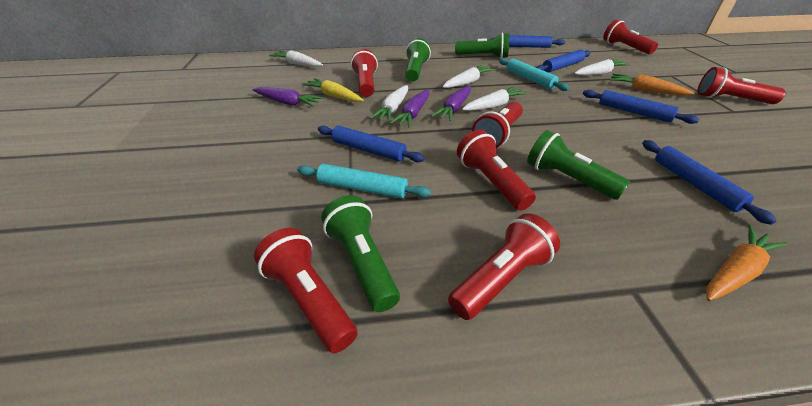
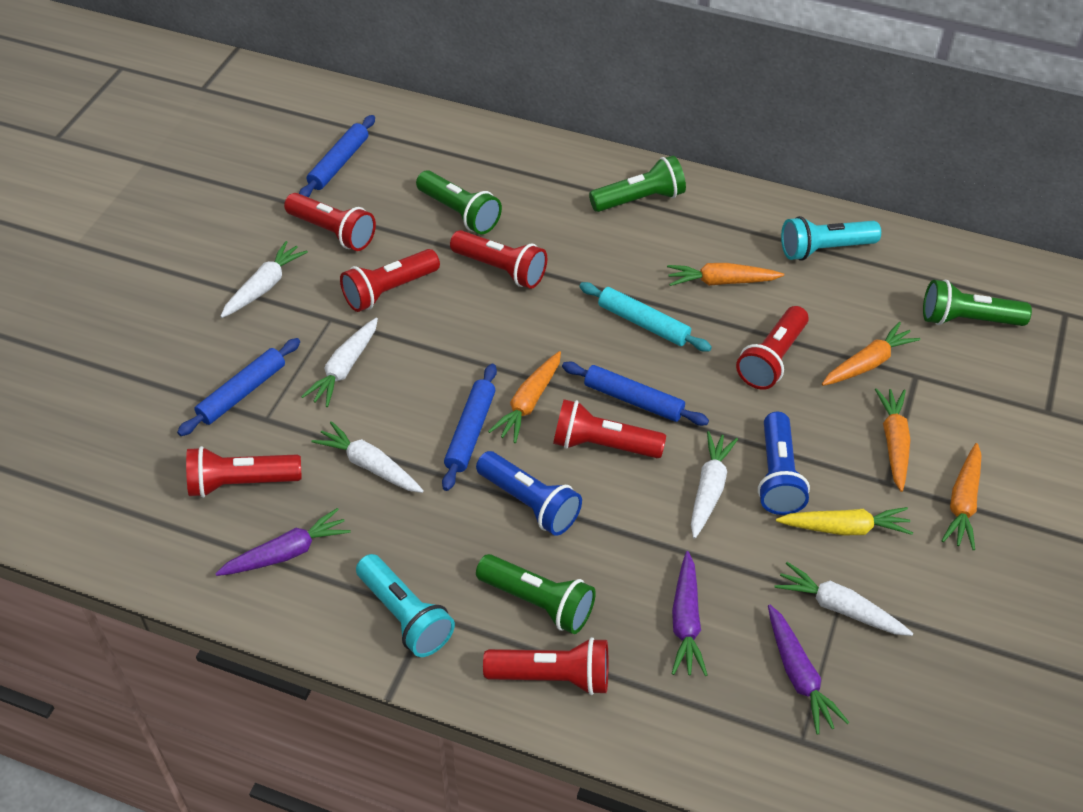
blue flashlight: none = 0 -> [476,451,582,536] [758,412,810,515] = 2
blue rolling pin: [318,125,425,162] [491,35,565,48] [537,50,591,73] [583,90,699,124] [642,140,776,225] = 5 -> [177,338,300,436] [299,115,375,197] [442,364,497,491] [562,362,709,426] = 4
orange carrot: [610,74,694,95] [706,225,788,301] = 2 -> [488,351,561,443] [667,263,784,286] [822,322,921,386] [875,388,910,492] [941,443,981,550] = 5
turquoise flashlight: none = 0 -> [356,554,455,657] [781,216,881,261] = 2
turquoise rolling pin: [297,164,431,199] [499,58,569,91] = 2 -> [579,282,712,352] = 1

